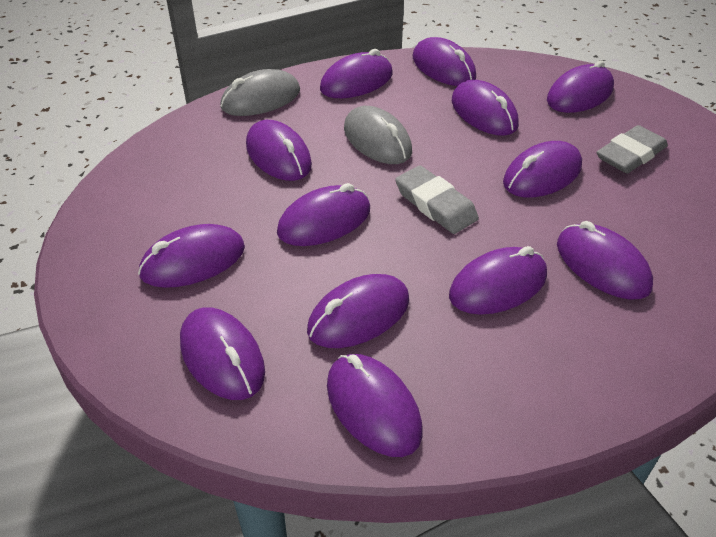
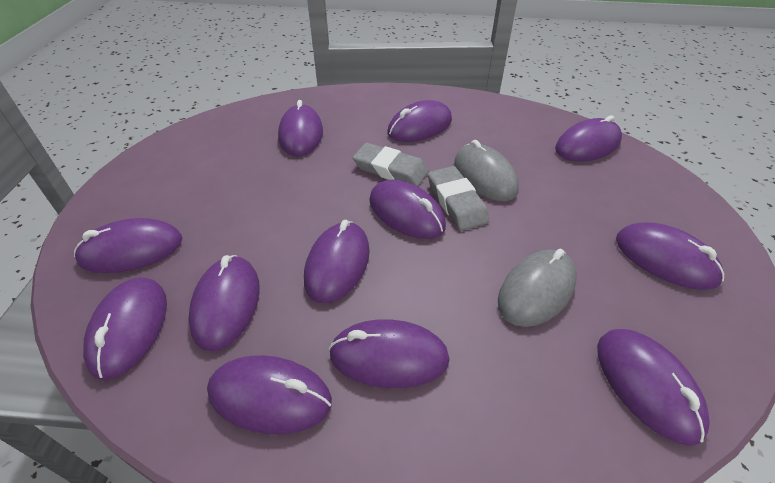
purple mouse: [138,224,245,288] [180,307,265,400] [246,120,312,181] [277,183,370,246] [307,274,409,348] [320,49,393,98] [327,354,423,457] [413,37,476,86] [449,246,547,315] [452,80,519,136] [503,141,582,197] [547,60,614,113] [557,221,653,299] = 13 -> [74,218,182,273] [83,277,167,380] [188,255,260,351] [207,355,332,434] [278,100,323,157] [304,220,370,303] [329,319,450,388] [369,180,446,239] [387,100,452,142] [555,115,622,161] [597,329,710,446] [616,223,724,290] = 12

